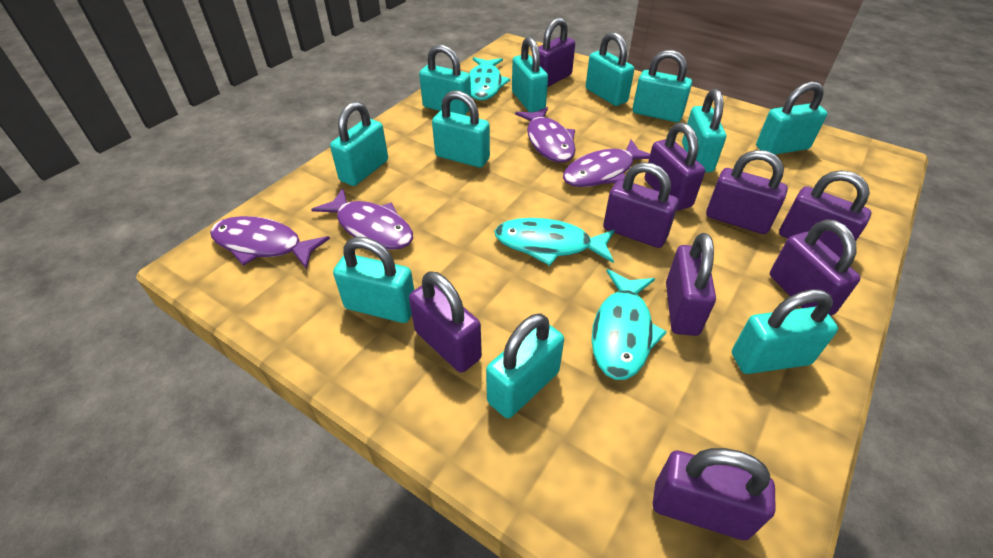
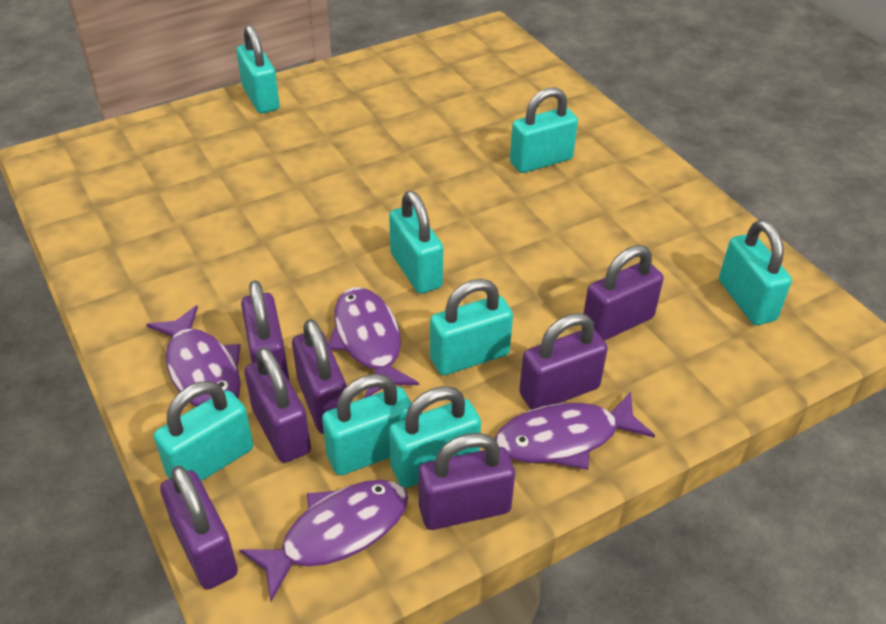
purple padlock: [409,271,482,373] [538,17,575,87] [603,162,679,248] [645,122,705,211] [653,448,776,540] [666,233,716,336] [706,150,788,234] [770,219,861,316] [779,170,871,258] = 9 -> [160,465,238,590] [241,280,289,380] [245,347,311,463] [292,319,347,434] [418,433,515,530] [519,313,608,410] [583,245,664,341] = 7
turquoise fish: [469,57,510,100] [494,218,615,266] [592,269,667,380] = 3 -> none = 0
turquoise padlock: [330,101,388,186] [333,237,414,323] [419,44,471,115] [432,91,490,167] [486,313,564,418] [512,37,548,112] [586,32,634,106] [633,50,692,122] [682,89,726,172] [732,289,838,374] [756,82,827,154] = 11 -> [154,381,253,481] [236,25,280,113] [322,374,412,475] [389,191,443,294] [389,386,481,488] [430,279,513,375] [510,87,578,173] [719,220,792,325] = 8

